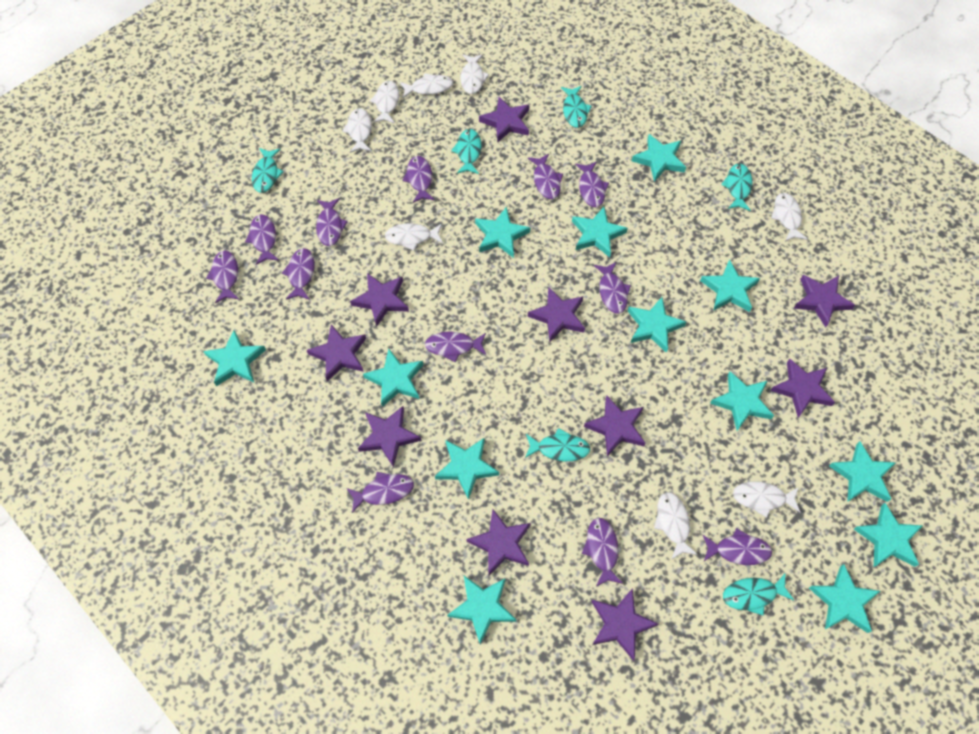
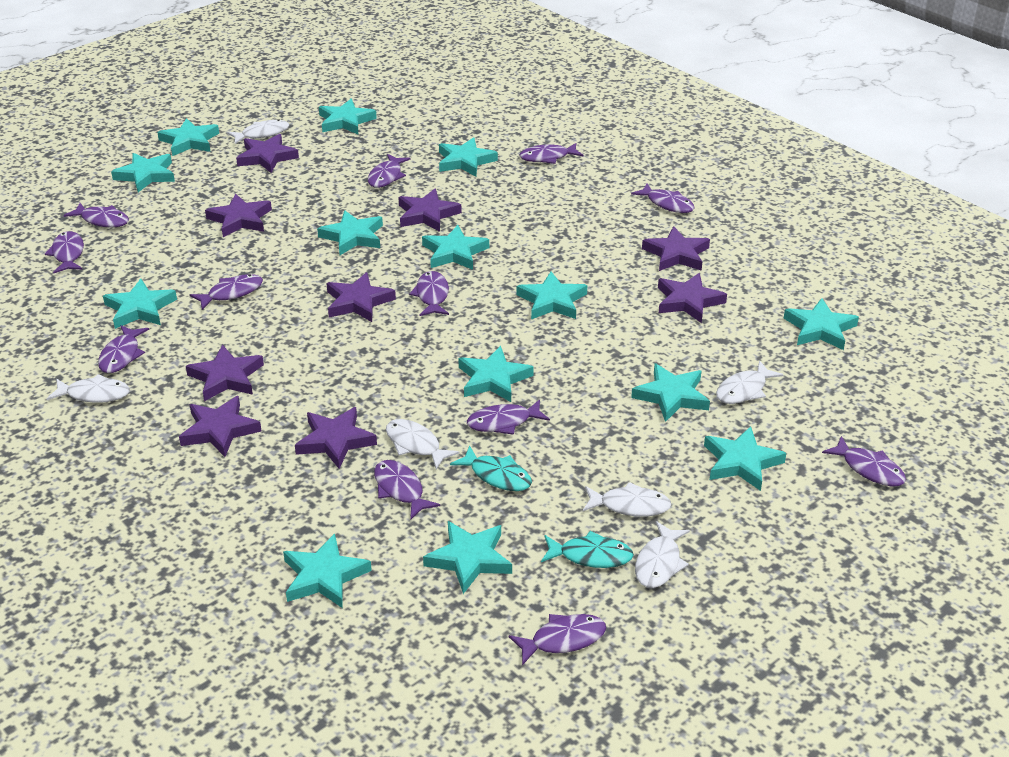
purple star: [307,324,366,382] [350,273,409,327] [358,406,421,467] [466,509,531,575] [479,97,529,143] [528,287,585,342] [584,396,645,457] [591,588,658,660] [770,359,835,418] [793,275,855,328] = 10 -> [179,396,261,457] [186,345,264,401] [205,194,272,237] [236,134,299,173] [295,407,377,469] [326,272,396,322] [398,189,462,232] [642,226,710,271] [658,273,727,323] = 9
turquoise fish: [252,148,284,193] [451,129,482,174] [525,428,590,461] [561,86,592,128] [721,164,752,211] [723,574,794,615] = 6 -> [450,445,532,491] [541,531,634,568] = 2
turquoise star: [203,330,266,386] [363,349,423,407] [435,438,499,500] [447,576,516,644] [475,206,530,258] [572,207,628,258] [627,297,686,353] [632,134,686,182] [700,259,760,312] [710,371,774,431] [809,564,880,633] [829,441,896,502] [854,503,923,567] = 13 -> [103,279,177,329] [111,153,175,192] [157,118,219,156] [283,533,372,608] [317,210,383,255] [319,99,377,134] [422,225,489,270] [423,521,512,594] [439,137,498,177] [458,346,534,402] [517,272,587,320] [631,363,710,422] [704,426,786,491] [783,298,859,350] = 14
white fish: [342,108,372,153] [370,81,399,124] [385,223,443,251] [400,73,453,98] [460,54,489,94] [654,492,698,560] [733,482,800,518] [771,193,808,242] = 8 -> [47,374,130,403] [227,119,289,144] [386,419,460,469] [583,482,672,517] [635,521,690,588] [716,360,783,404] = 6

